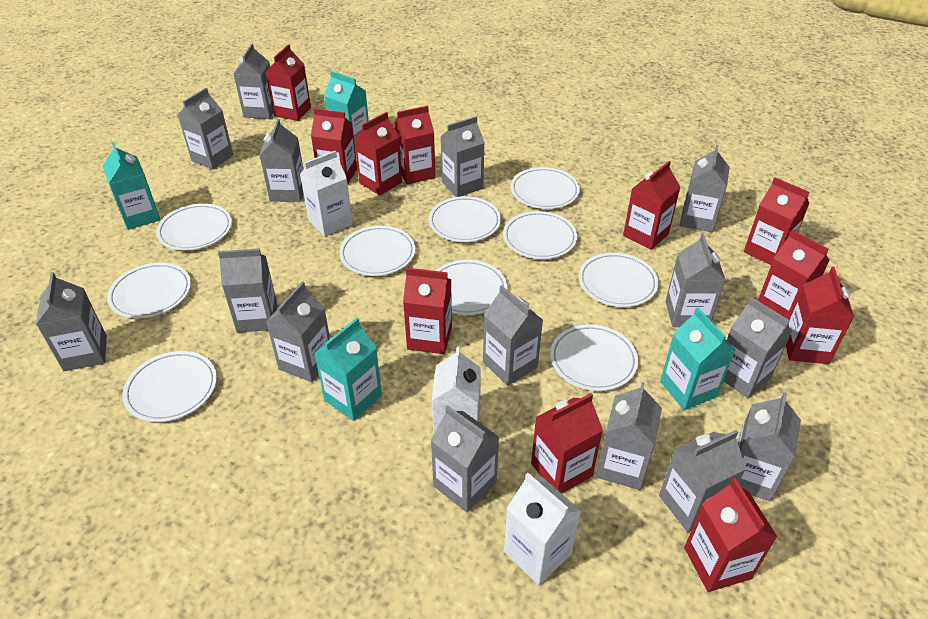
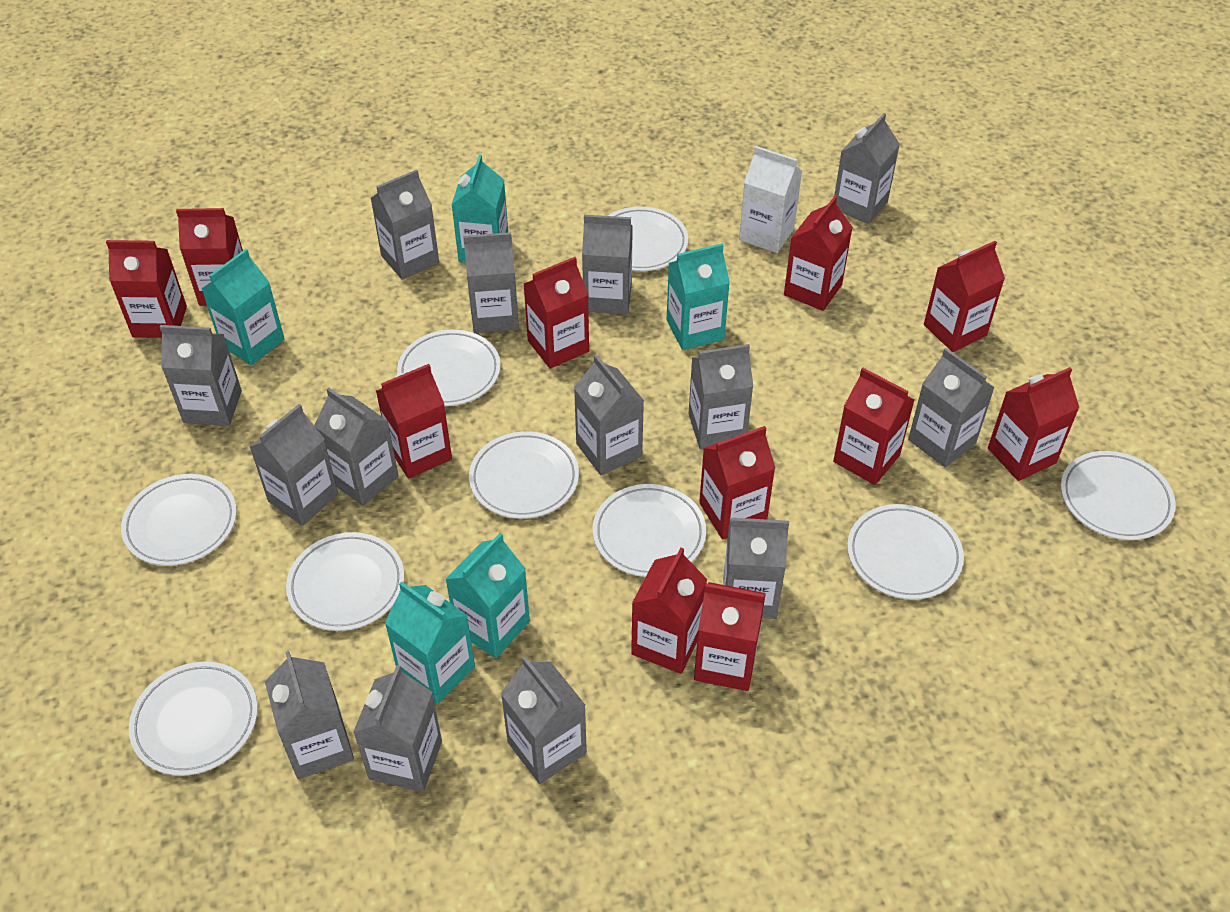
grey carton: [36,272,107,371] [178,88,233,169] [218,248,277,333] [233,43,273,119] [259,119,304,202] [266,281,330,382] [430,405,499,512] [440,116,485,197] [483,285,543,386] [596,382,662,490] [659,430,746,532] [666,234,726,327] [680,145,730,232] [724,297,792,398] [737,392,801,501] = 15 -> [160,325,242,426] [250,404,338,526] [265,651,354,779] [314,387,399,506] [353,665,442,792] [370,169,439,280] [463,232,519,333] [501,656,587,784] [574,355,644,475] [582,215,633,314] [689,344,754,449] [723,518,789,619] [834,113,900,224] [908,348,995,467] = 14
turquoise carton: [103,142,161,230] [314,318,382,421] [324,71,369,145] [660,307,735,410] = 4 -> [202,249,285,365] [385,582,475,704] [445,533,530,658] [451,155,508,263] [666,244,730,350] = 5
white carton: [300,151,353,237] [432,346,481,435] [504,473,581,585] = 3 -> [739,146,802,253] = 1
white plate: [107,263,191,319] [123,351,217,422] [156,204,232,251] [339,226,416,276] [429,196,501,242] [435,260,507,315] [503,211,577,259] [511,167,580,209] [550,324,638,391] [579,253,659,307] = 10 -> [121,474,237,566] [129,661,258,776] [286,532,404,631] [397,330,501,406] [469,431,579,519] [593,484,706,577] [608,207,688,271] [847,504,964,600] [1061,451,1176,540] = 9

